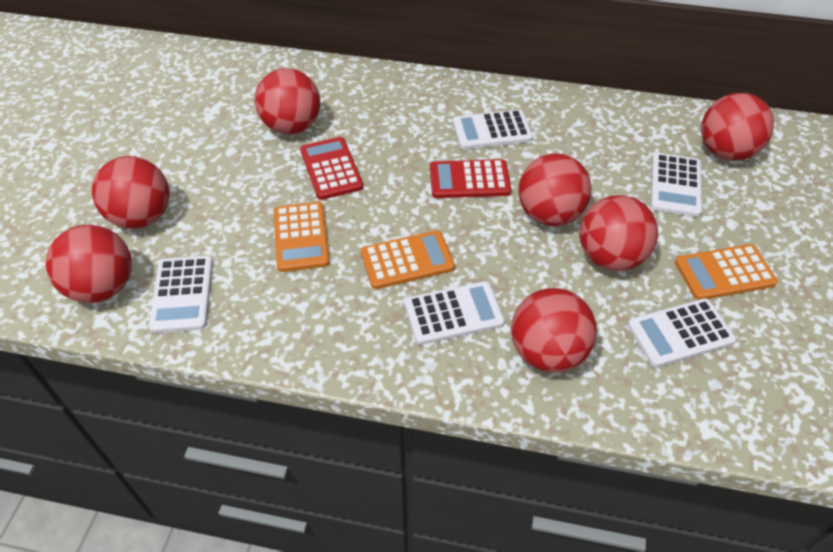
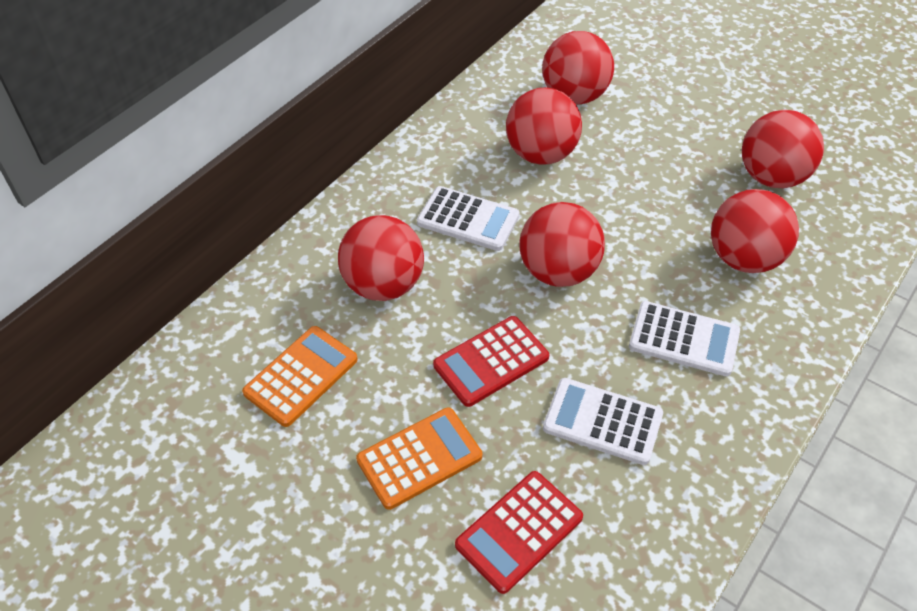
orange calculator: [274,202,330,272] [361,230,455,289] [675,244,778,300] = 3 -> [242,326,358,427] [356,407,482,510] = 2
red ball: [46,225,132,303] [92,156,169,229] [255,68,320,134] [511,288,597,372] [518,153,592,226] [579,195,658,271] [701,93,774,161] = 7 -> [338,215,424,301] [506,87,582,165] [519,202,605,287] [542,31,614,105] [711,189,799,273] [742,110,824,188] = 6
white calculator: [148,256,213,333] [404,281,505,345] [453,110,533,149] [628,298,736,367] [651,153,702,217] = 5 -> [417,186,520,251] [543,378,663,465] [629,301,740,376] = 3

